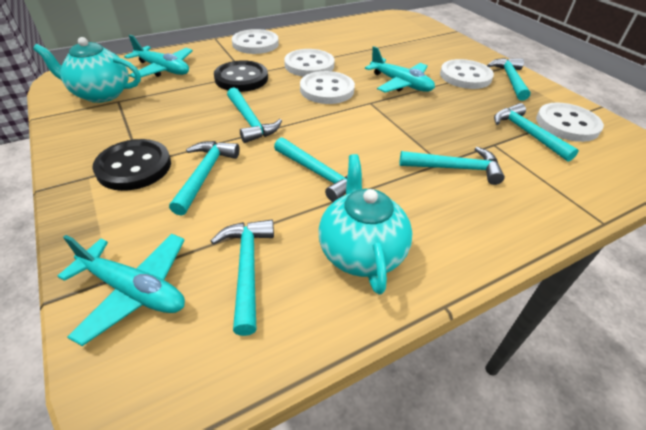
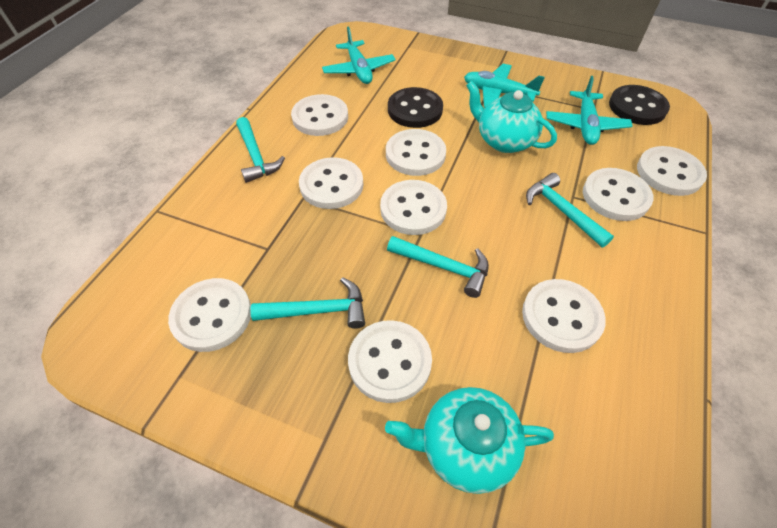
turquoise hammer: [169,141,240,216] [211,220,274,336] [227,87,282,143] [274,137,348,202] [399,147,505,185] [487,58,530,101] [494,103,579,162] = 7 -> [236,117,285,183] [250,277,365,329] [387,236,489,298] [526,173,614,247] = 4
white button: [232,29,279,54] [284,49,335,77] [300,71,355,104] [440,59,494,89] [536,102,604,142] = 5 -> [168,278,251,352] [291,94,348,136] [299,157,363,209] [348,320,432,403] [380,180,447,235] [386,129,446,176] [522,279,606,353] [583,168,653,221] [637,146,707,196] = 9

